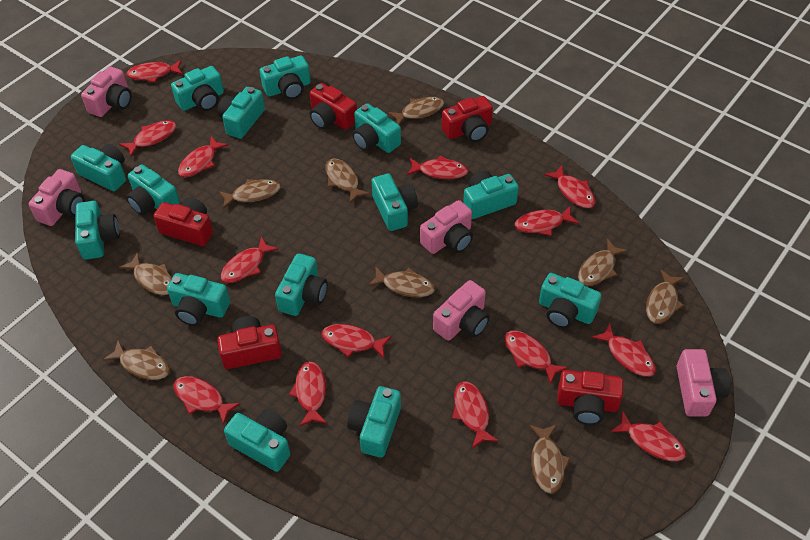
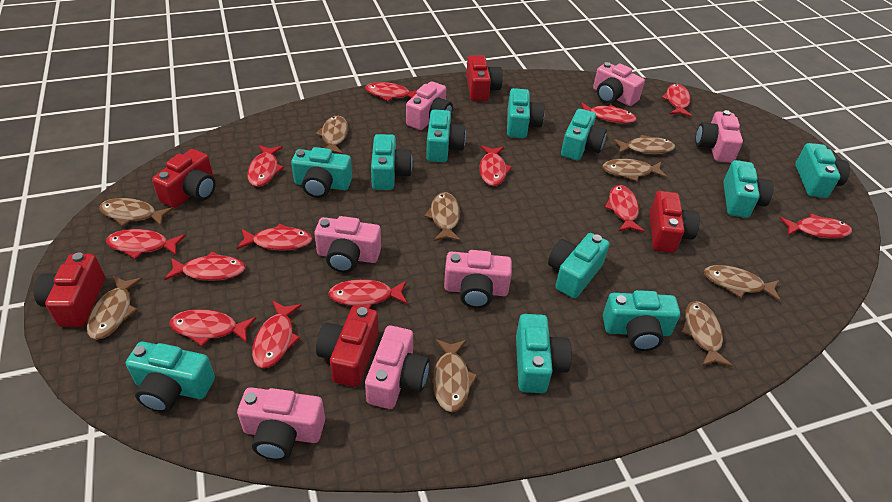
pink camera: [29,169,85,226] [81,66,131,117] [420,200,473,254] [433,280,489,341] [676,349,730,416] = 5 -> [237,387,325,460] [314,216,381,273] [365,325,429,409] [406,81,453,130] [444,250,512,308] [593,62,645,106] [695,110,743,163] = 7
red fish: [119,120,176,157] [126,60,183,83] [173,376,240,425] [178,136,228,177] [221,236,279,283] [289,361,327,427] [321,324,391,358] [407,155,468,179] [452,382,499,448] [504,331,568,385] [515,206,579,236] [544,165,596,208] [592,323,656,377] [610,411,686,461] = 14 -> [106,229,186,259] [164,251,246,281] [169,309,256,346] [236,223,313,251] [247,145,284,187] [252,301,302,368] [328,279,407,309] [365,82,417,101] [479,145,512,186] [581,102,637,124] [604,185,645,232] [661,84,692,117] [780,213,852,239] = 13
turquoise camera: [71,144,126,191] [75,201,120,260] [126,164,180,215] [167,273,230,326] [171,66,224,111] [218,87,265,139] [224,409,290,472] [259,56,311,99] [275,253,328,316] [347,386,401,458] [352,103,401,153] [371,173,418,231] [463,171,519,219] [539,273,602,328] = 14 -> [126,342,215,412] [291,147,352,198] [371,134,413,190] [426,109,466,162] [507,88,545,138] [516,314,572,393] [548,233,609,298] [561,109,607,160] [603,290,680,351] [723,160,774,218] [795,143,850,198] = 11

